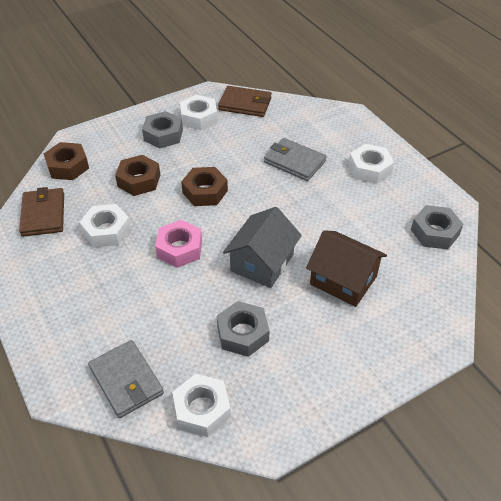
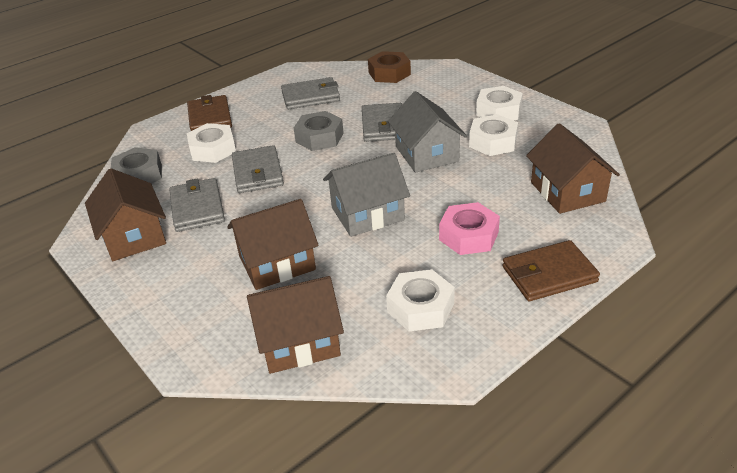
brown house: [306,230,387,307] = 1 -> [85,168,166,261] [227,199,319,290] [247,276,344,374] [526,123,620,214] = 4
brown nut: [43,142,89,180] [115,155,160,196] [181,167,228,206] = 3 -> [368,51,411,83] = 1
grey house: [223,207,302,288] = 1 -> [323,153,410,237] [388,91,467,173] = 2
grey nut: [142,111,183,148] [217,301,270,357] [411,205,463,249] = 3 -> [111,147,162,184] [294,111,344,151] = 2
grey wallet: [88,340,164,418] [264,138,327,181] = 2 -> [169,178,225,232] [232,145,284,193] [281,77,340,109] [362,103,402,142] = 4

